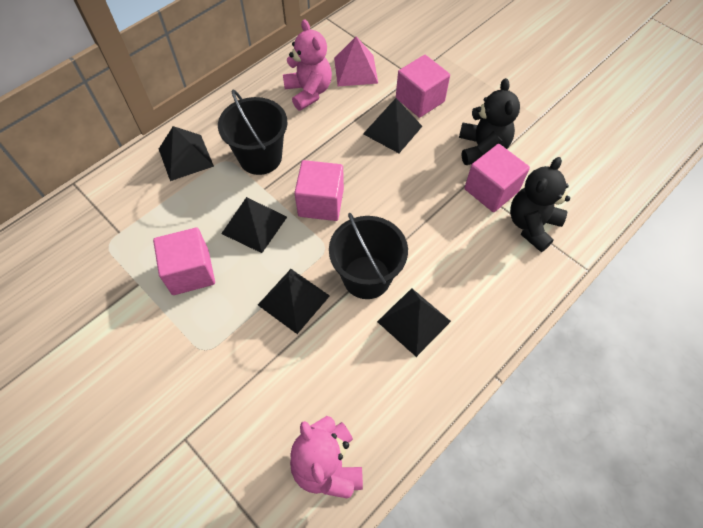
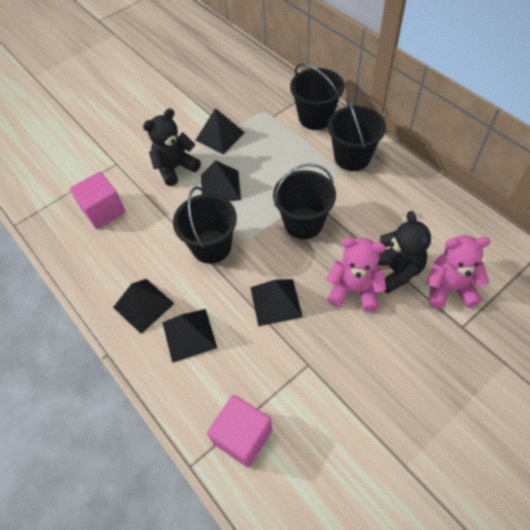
black bucket: [218,89,288,175] [329,213,408,299] = 2 -> [173,186,237,264] [273,163,336,239] [290,63,344,130] [328,96,386,171] = 4
pink cube: [153,227,215,295] [294,160,344,221] [396,55,450,118] [465,144,530,212] = 4 -> [70,172,126,229] [207,395,273,468] = 2
pink pyramid: [334,37,378,86] = 1 -> none = 0

